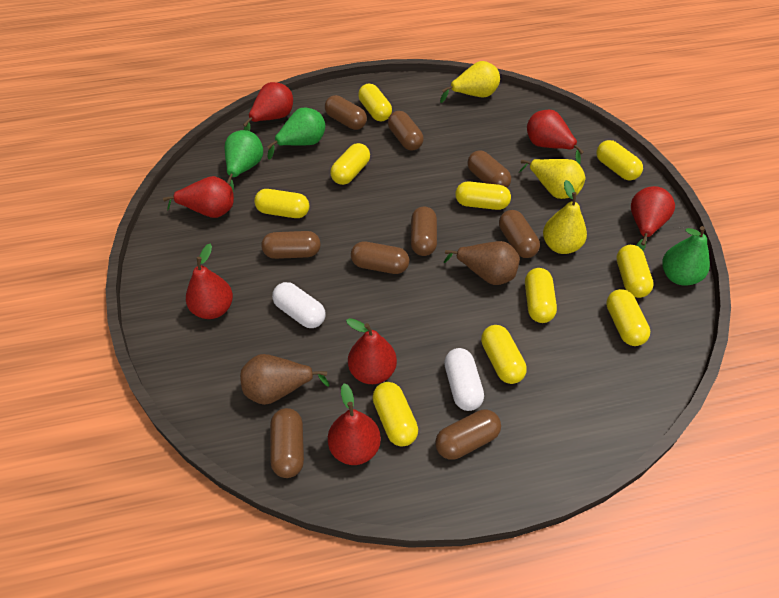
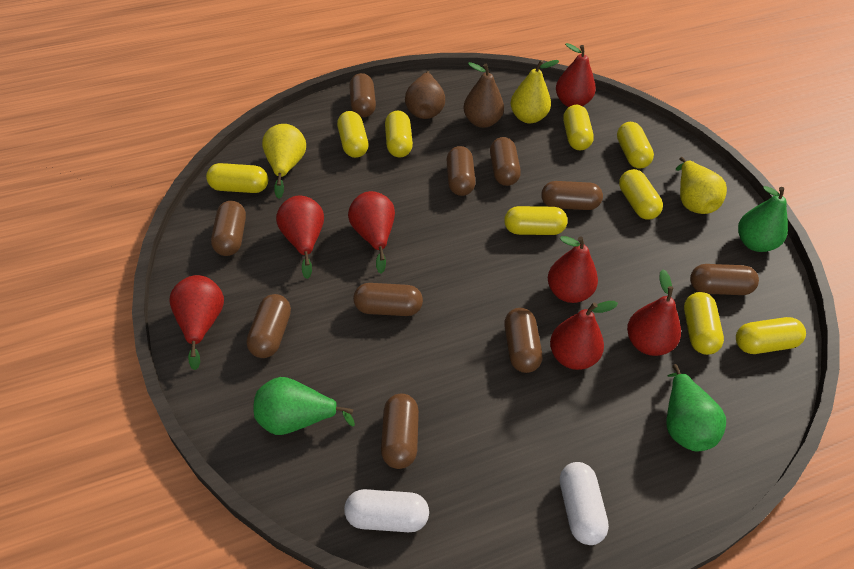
brown capsule: [261,231,321,259] [270,408,304,478] [325,95,367,130] [351,242,409,274] [388,111,424,151] [411,206,437,256] [435,409,501,460] [468,150,511,188] [499,210,540,258] = 9 -> [211,201,246,256] [246,294,291,358] [349,73,376,117] [353,283,423,316] [381,394,419,469] [446,146,476,196] [490,137,521,186] [504,308,542,373] [541,181,603,210] [690,264,759,295] = 10
yellow capsule: [254,189,309,218] [330,143,370,185] [358,83,392,122] [372,382,418,446] [455,181,511,210] [481,325,527,384] [525,268,557,323] [596,140,643,180] [606,289,650,346] [617,245,654,298] = 10 -> [206,163,268,193] [337,111,369,158] [385,110,413,157] [504,206,568,235] [563,105,594,150] [617,122,654,168] [619,169,663,220] [684,292,724,355] [736,317,806,354] = 9

